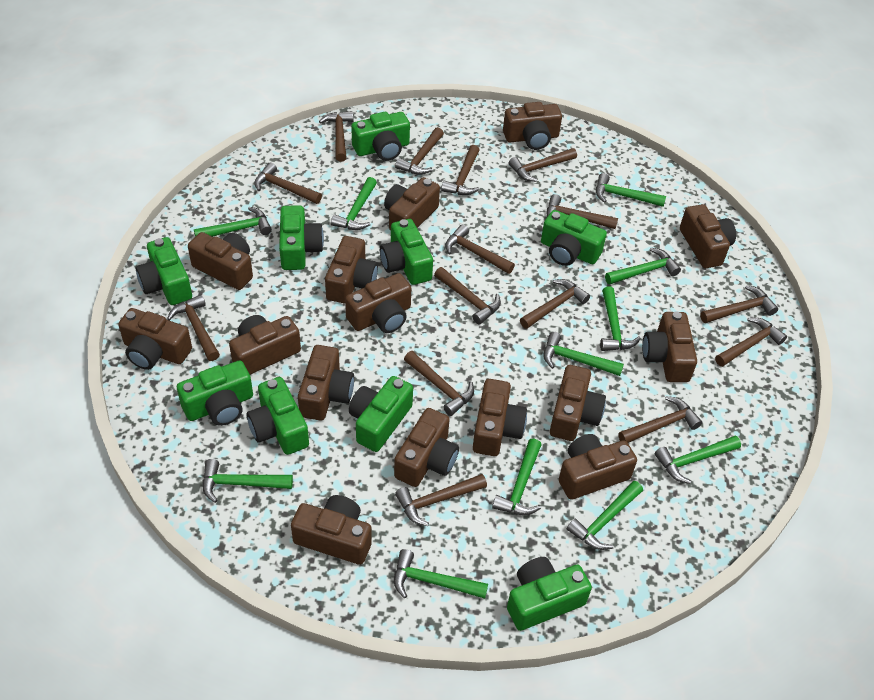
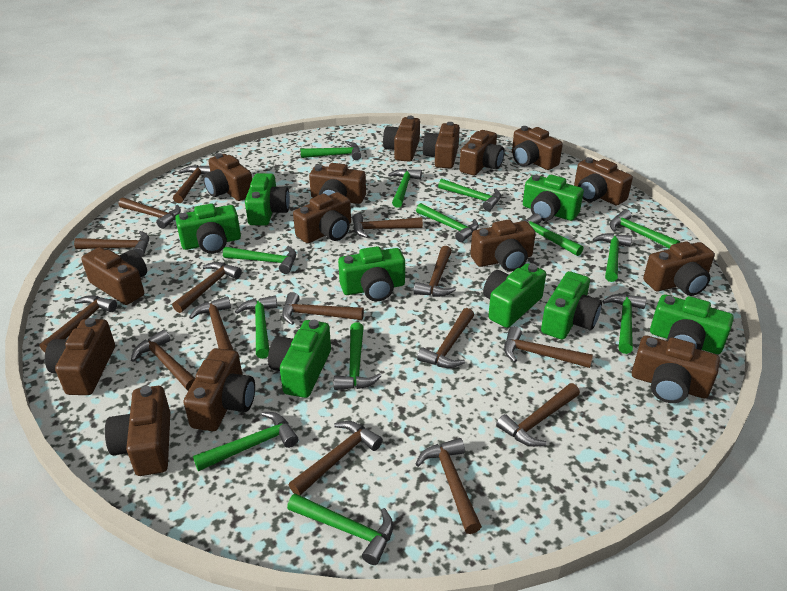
green camera: [135,237,192,305] [177,360,253,426] [247,377,309,455] [279,205,324,270] [349,376,413,452] [351,112,410,161] [380,219,433,285] [507,557,592,631] [541,210,607,266] = 9 -> [175,204,241,254] [245,173,290,225] [268,320,331,398] [338,246,405,301] [483,263,546,328] [523,175,584,221] [541,271,602,340] [650,294,734,354] = 8
green hammer: [194,207,272,237] [202,459,293,503] [331,177,377,230] [394,549,488,599] [492,438,542,515] [543,332,624,376] [567,481,643,550] [596,173,666,207] [600,286,641,351] [605,248,681,285] [655,436,741,484] = 11 -> [193,412,298,471] [223,246,296,274] [235,295,277,359] [287,493,393,565] [301,142,361,160] [334,322,381,390] [388,169,422,208] [416,203,479,242] [438,179,501,211] [524,213,583,256] [593,233,632,282] [602,294,646,354] [609,210,680,249] = 13

